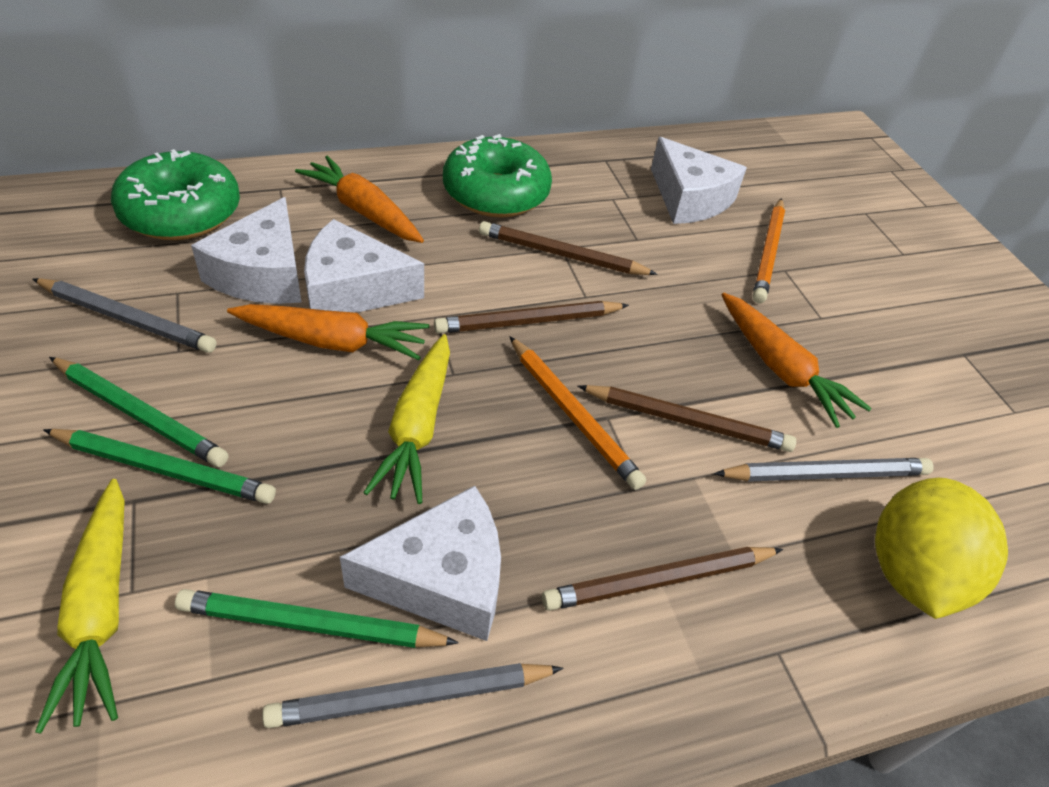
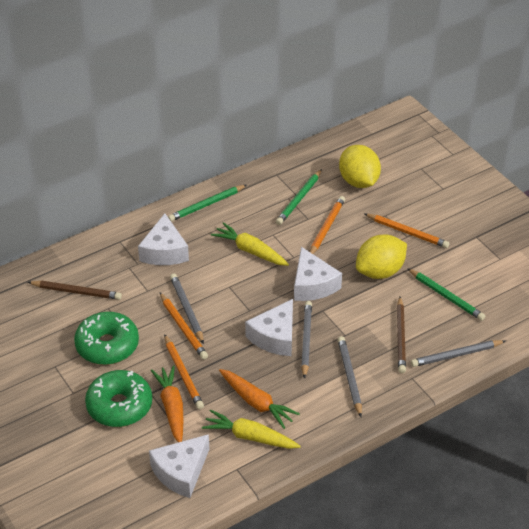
brown pencil: [434,301,629,334] [479,221,658,275] [542,547,783,611] [578,385,796,452] = 4 -> [28,281,122,300] [397,297,406,373] = 2
grey pencil: [32,278,216,353] [262,663,563,728] [714,458,934,482] = 3 -> [170,274,204,344] [301,301,312,379] [338,336,362,417] [411,340,505,367] = 4
orange carrot: [227,304,429,360] [295,156,424,243] [722,293,872,428] = 3 -> [151,365,183,442] [219,369,300,429] = 2
orange pencil: [509,336,646,490] [753,198,785,304] = 2 -> [160,293,208,360] [164,334,204,409] [310,196,345,254] [364,213,450,248] = 4
yellow lemon: [875,478,1008,619] = 1 -> [339,145,381,188] [356,234,407,279] = 2

